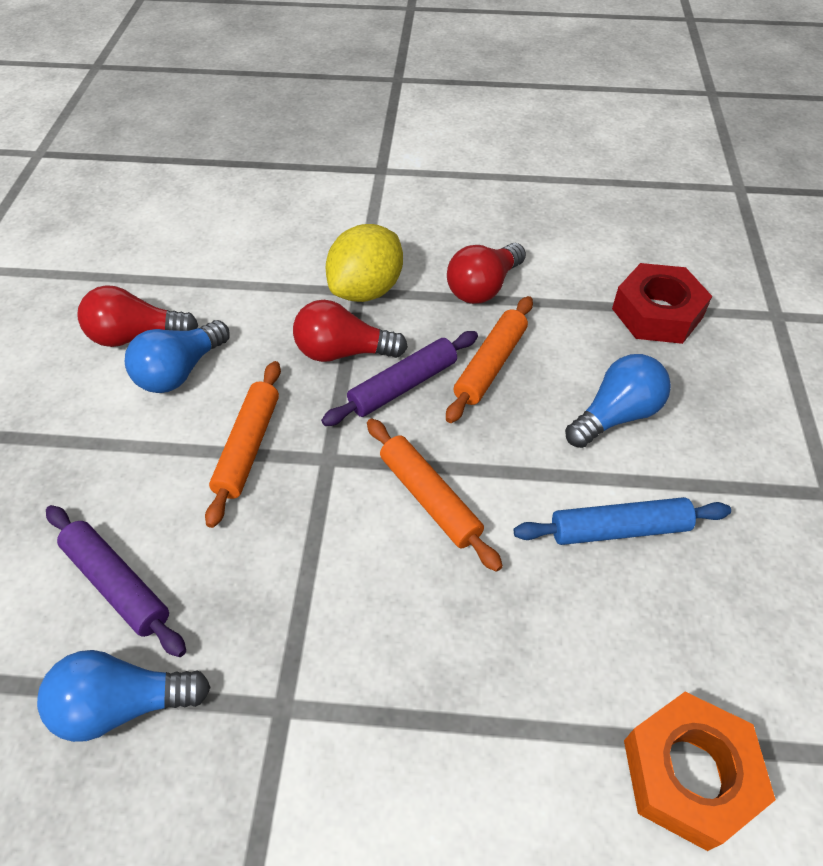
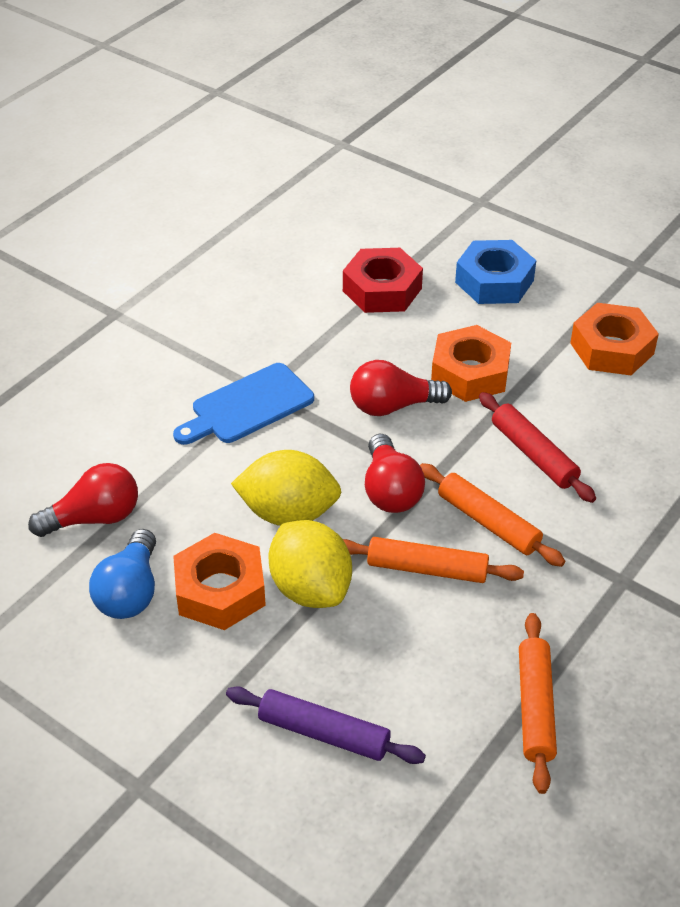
blue cutting board: none = 0 -> [173,363,314,445] = 1
blue light bulb: [37,650,211,742] [125,320,230,393] [565,354,671,448] = 3 -> [89,529,156,619] = 1
blue nut: none = 0 -> [455,240,536,304] = 1
blue rolling pin: [514,497,731,545] = 1 -> none = 0
orange nut: [624,692,776,851] = 1 -> [173,533,266,630] [431,325,511,402] [570,303,659,375] = 3
purple rolling pin: [46,505,186,657] [321,331,478,426] = 2 -> [226,686,426,764] = 1
red rolling pin: none = 0 -> [479,392,596,503] = 1
yellow lemon: [326,224,403,302] = 1 -> [231,450,341,526] [268,520,352,608] = 2

